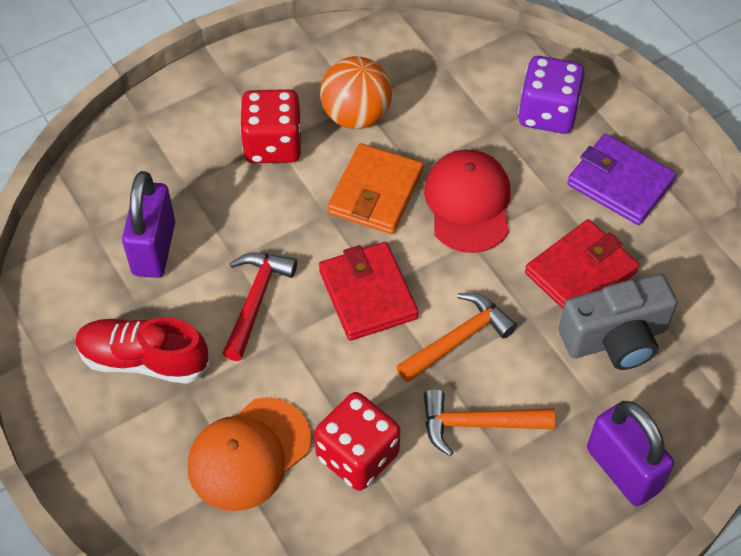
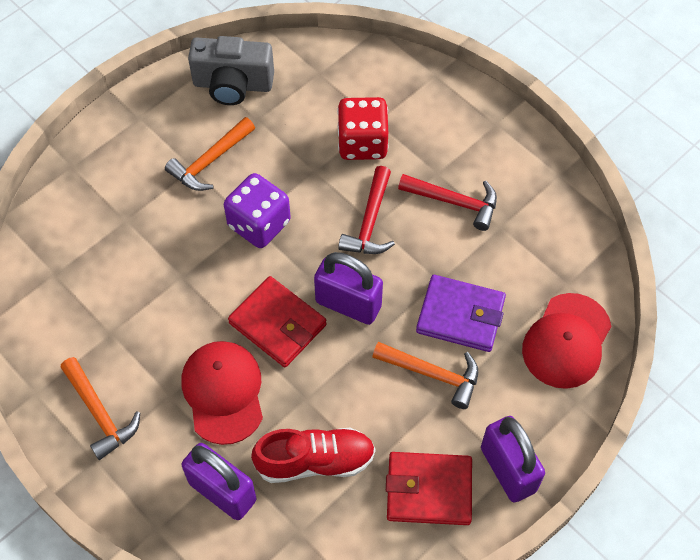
orange ball: [320,56,392,129] = 1 -> none = 0
orange cap: [188,397,311,511] = 1 -> none = 0
orange hammer: [396,293,517,382] [424,389,556,456] = 2 -> [61,357,140,460] [165,117,255,191] [372,342,478,409] = 3
orange wallet: [328,143,423,234] = 1 -> none = 0
purple padlock: [122,171,175,278] [587,401,674,506] = 2 -> [182,443,256,520] [314,252,383,325] [481,416,545,502] = 3
red cap: [424,150,511,253] = 1 -> [182,341,263,445] [522,293,611,389] = 2
red dice: [240,89,302,163] [314,392,400,491] = 2 -> [337,97,388,160] = 1
red hammer: [223,252,297,361] = 1 -> [338,166,395,254] [398,174,497,231] = 2

